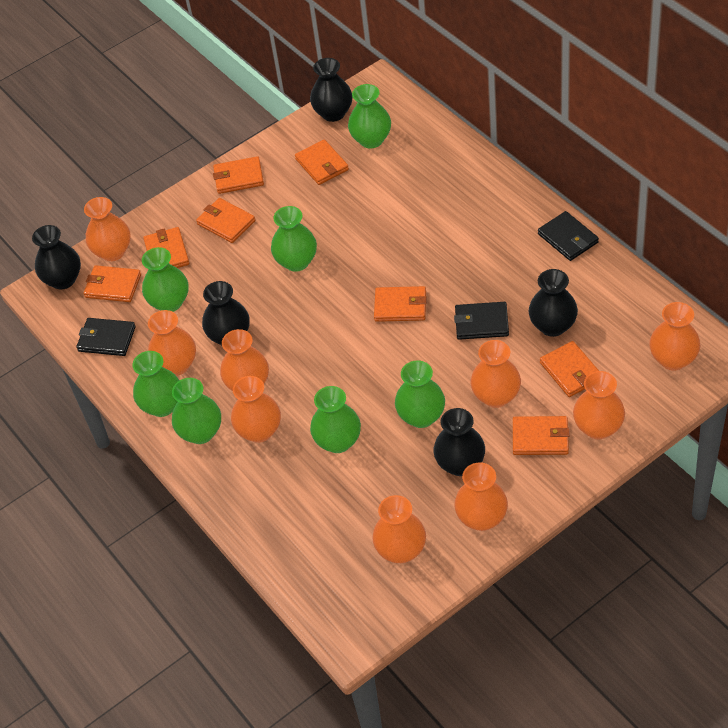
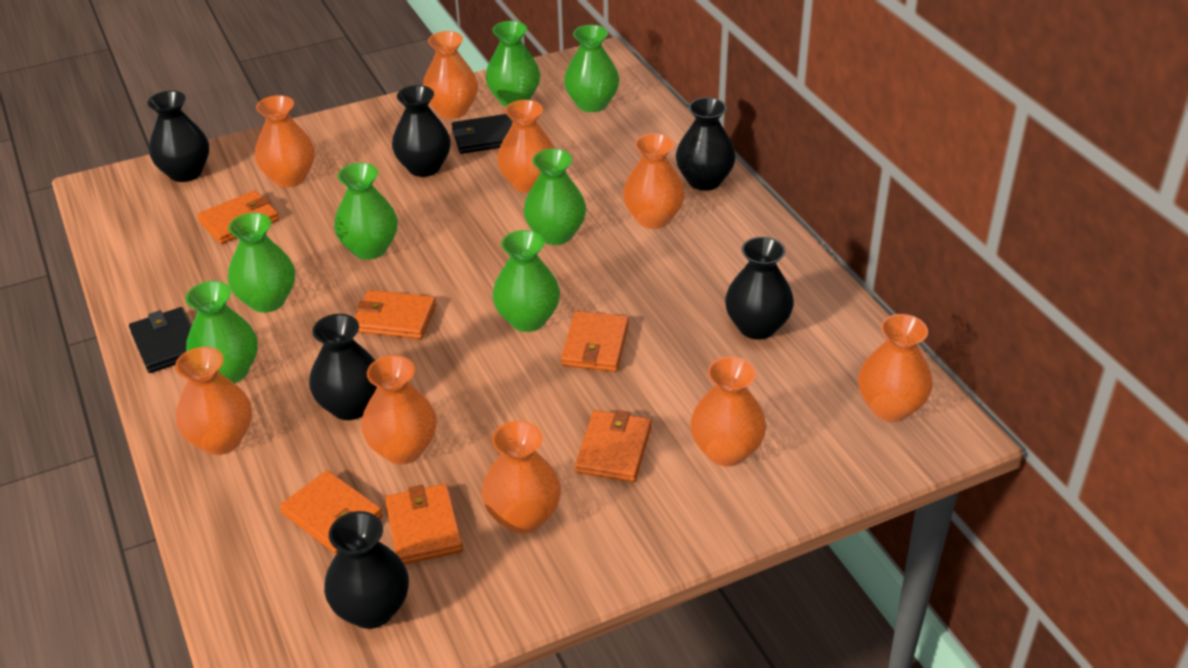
black vase: [32,225,81,290] [202,281,249,345] [310,58,352,122] [433,408,485,476] [528,269,578,337] = 5 -> [148,91,209,182] [309,314,377,420] [324,511,409,629] [392,85,451,177] [676,97,736,191] [725,237,794,340] = 6
black wallet: [76,318,136,356] [454,302,509,340] [538,211,599,261] = 3 -> [129,307,192,373] [452,114,513,154] = 2
orange wallet: [83,265,141,302] [143,227,189,268] [196,198,255,243] [213,156,264,194] [295,139,349,185] [374,286,427,322] [513,416,570,455] [540,341,599,397] = 8 -> [197,190,279,244] [280,470,383,553] [355,290,436,339] [385,484,463,565] [561,311,629,372] [575,410,652,482] = 6

